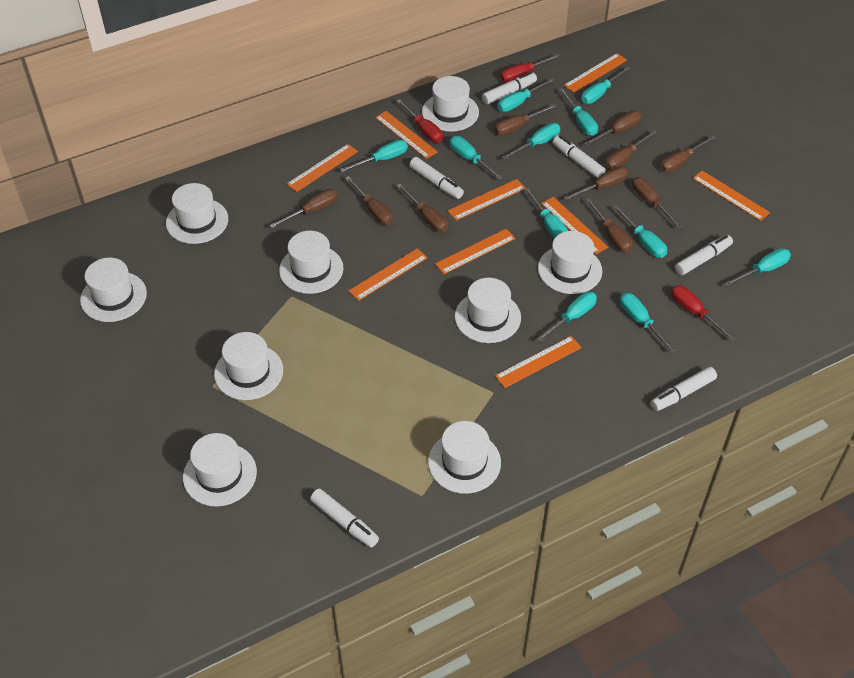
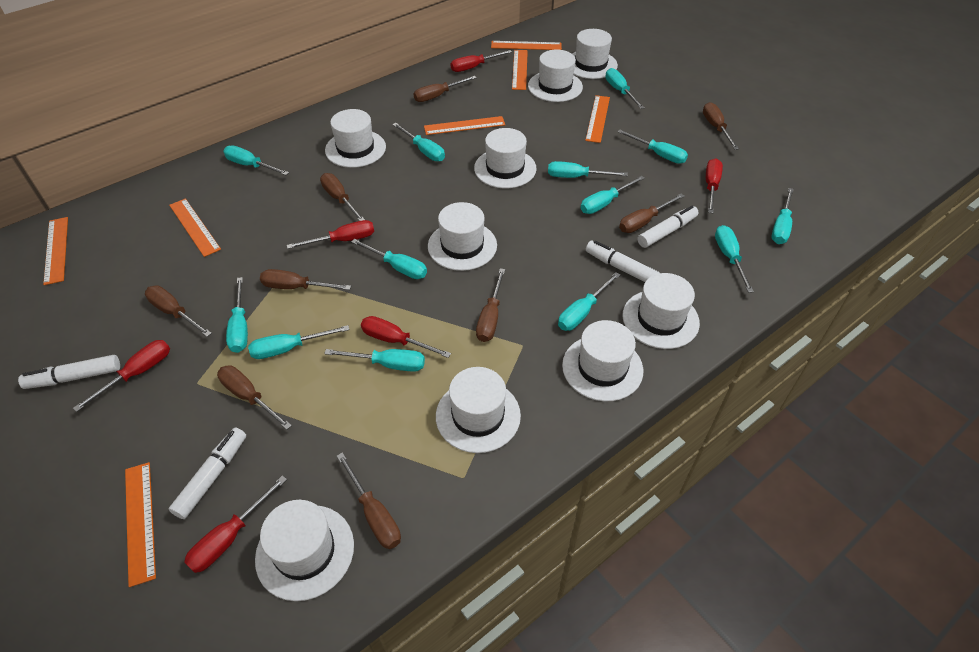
brown screwdriver: [269,189,338,228] [345,176,393,225] [397,184,448,232] [494,104,557,136] [564,166,628,201] [584,111,642,146] [585,198,632,253] [605,130,657,170] [632,177,683,229] [660,135,716,172] = 10 -> [145,285,212,337] [217,365,292,430] [260,269,351,290] [320,173,365,221] [337,452,401,549] [413,76,477,102] [476,268,505,342] [619,194,685,233] [703,102,739,150] = 9
orange ruler: [287,144,358,192] [348,248,428,301] [375,111,438,159] [435,229,516,274] [447,179,526,221] [495,336,582,388] [541,197,608,254] [564,53,627,92] [693,171,770,221] = 9 -> [43,217,68,285] [125,462,156,587] [169,198,221,257] [424,116,505,135] [491,41,562,50] [512,50,528,90] [585,95,610,143] = 7
red screwdriver: [396,99,443,143] [500,54,560,82] [671,285,736,341] = 3 -> [73,340,170,412] [184,475,287,573] [287,220,374,249] [361,316,451,358] [451,50,512,72] [706,158,723,213] = 6
turquoise screwdriver: [340,140,408,172] [450,136,503,180] [498,78,555,112] [502,123,561,160] [524,188,568,239] [536,292,597,342] [559,88,598,136] [581,67,631,104] [613,205,667,258] [620,293,676,353] [724,248,791,287] = 11 -> [223,145,289,175] [226,277,248,353] [248,325,350,359] [324,349,425,372] [351,239,427,279] [392,123,445,161] [548,161,628,178] [558,272,620,331] [581,176,645,214] [605,68,645,109] [617,130,688,164] [715,225,754,293] [771,188,794,244] = 13
white marker: [310,489,379,548] [410,157,464,199] [482,72,537,104] [553,135,606,178] [650,367,717,411] [675,235,733,275] = 6 -> [18,355,120,389] [169,428,246,519] [586,240,660,282] [638,205,699,248] = 4

